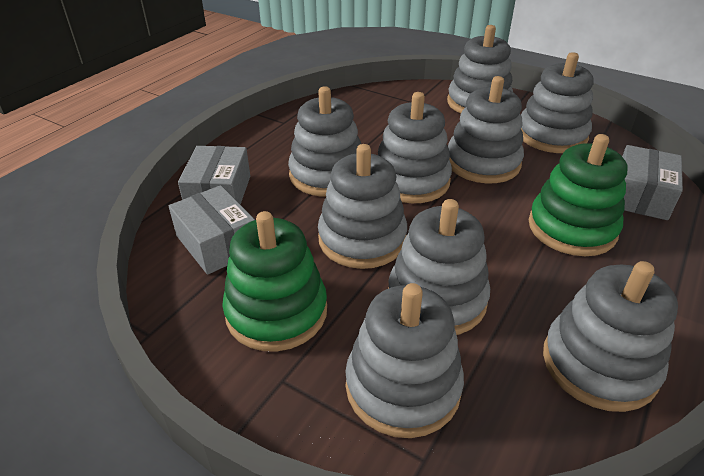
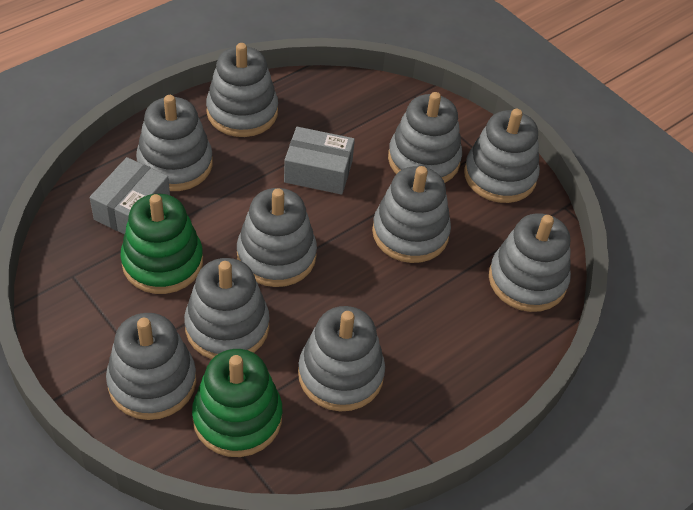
grey box: [169,185,255,275] [178,146,250,205] [622,145,683,220] = 3 -> [90,157,170,234] [284,127,355,195] = 2
grey stacking toy: [288,86,361,197] [318,144,407,269] [345,283,464,438] [378,92,452,203] [388,199,490,335] [447,25,513,114] [448,76,524,184] [521,52,594,153] [543,261,678,412] = 9 -> [106,313,196,420] [136,95,213,191] [184,258,270,359] [206,43,278,137] [237,188,317,287] [298,306,385,411] [372,166,451,263] [388,92,462,183] [464,109,540,203] [489,213,571,312] = 10

